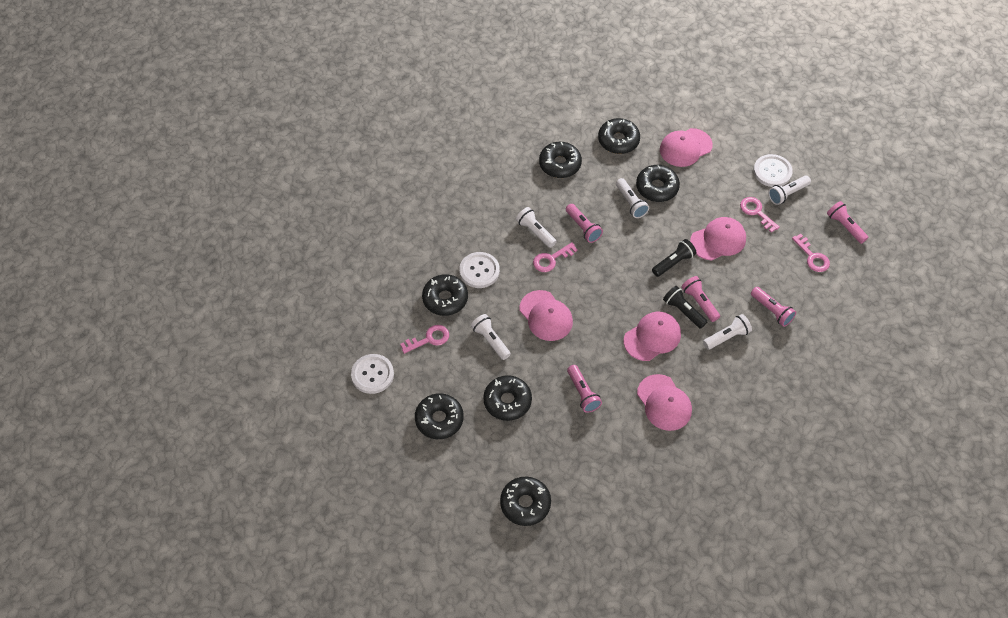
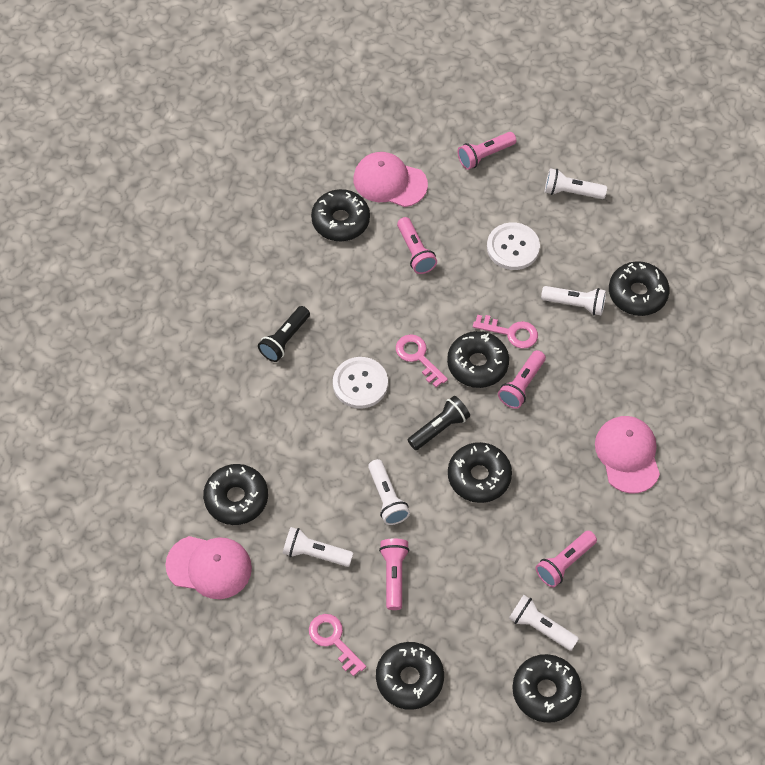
pink cap: [519,290,573,341] [624,312,681,361] [637,374,692,431] [660,128,713,167] [690,217,746,261] = 5 -> [166,536,252,599] [353,152,428,207] [595,416,660,493] = 3
pink key: [400,325,449,354] [533,242,578,272] [740,197,780,233] [792,234,830,272] = 4 -> [309,614,366,677] [396,334,448,387] [473,315,538,349] = 3
white button: [351,354,394,394] [459,252,500,288] [753,154,793,187] = 3 -> [333,357,388,409] [487,222,540,270] = 2

